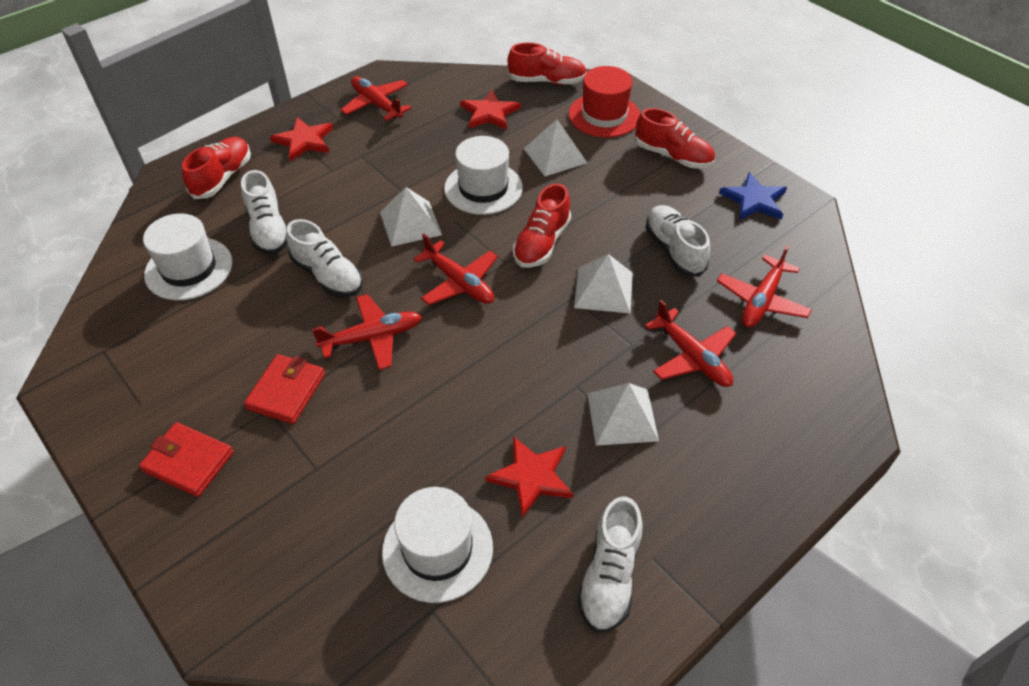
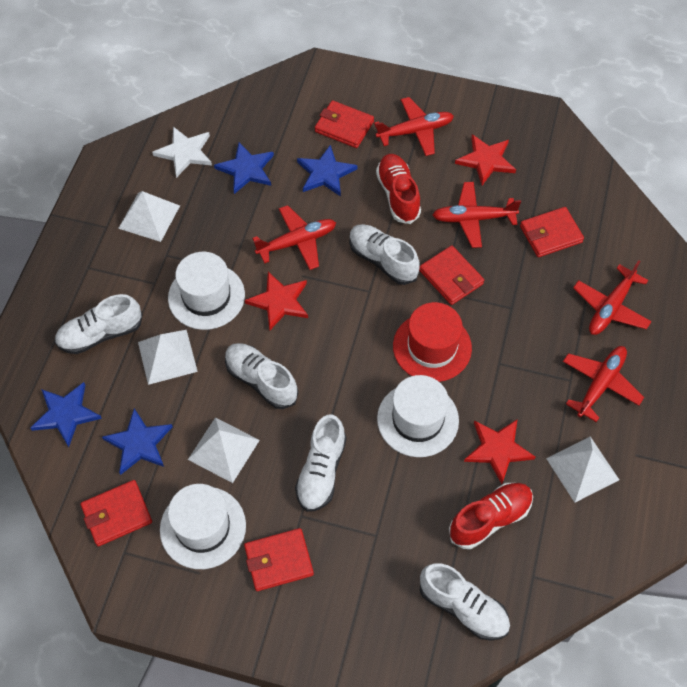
blue star: [719,172,787,220] = 1 -> [30,382,102,447] [102,408,173,475] [214,142,274,194] [297,145,357,197] = 4
red shoe: [182,137,251,199] [507,42,587,85] [513,183,571,268] [635,108,715,169] = 4 -> [376,154,421,224] [449,483,533,549] = 2
red wallet: [139,422,234,497] [244,354,325,424] = 2 -> [81,480,152,546] [244,528,314,591] [315,100,374,148] [419,245,484,305] [520,207,584,257] = 5
white shoe: [241,170,287,255] [286,219,363,297] [577,497,643,633] [645,205,710,277] = 4 -> [55,294,142,354] [225,343,298,409] [295,415,346,512] [349,224,420,285] [420,563,510,641] = 5
white star: none = 0 -> [152,127,212,178] = 1

